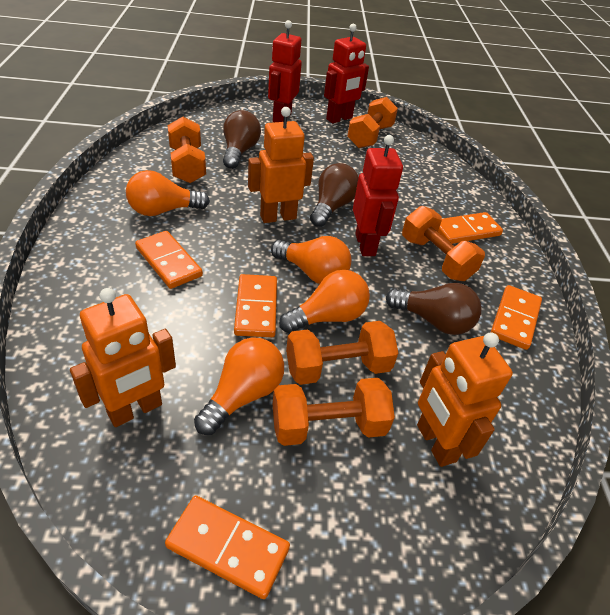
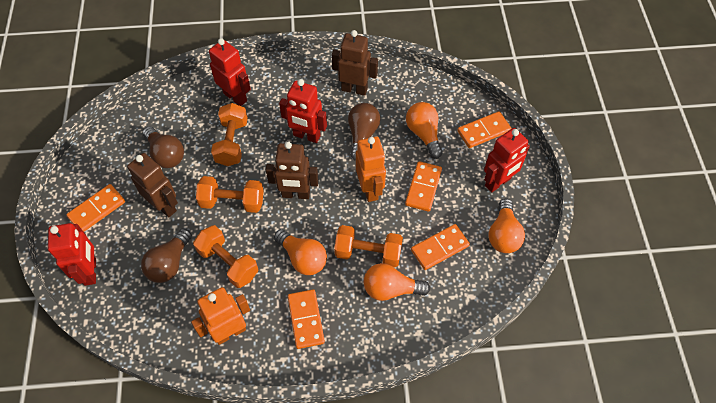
brown robot: none = 0 -> [127,153,178,217] [266,141,319,199] [332,30,378,96] = 3
orange dumbbell: [168,117,206,183] [273,378,395,446] [286,321,398,385] [347,97,398,148] [402,206,485,281] = 5 -> [193,225,258,288] [196,176,264,213] [211,103,248,166] [334,225,403,267] = 4
orange robot: [70,288,176,427] [248,107,314,223] [417,332,513,467] = 3 -> [191,287,250,345] [356,137,386,202] = 2
red robot: [268,20,302,122] [324,24,369,123] [353,135,403,256] = 3 -> [48,223,96,286] [209,38,251,106] [279,79,327,143] [484,128,530,192] = 4

